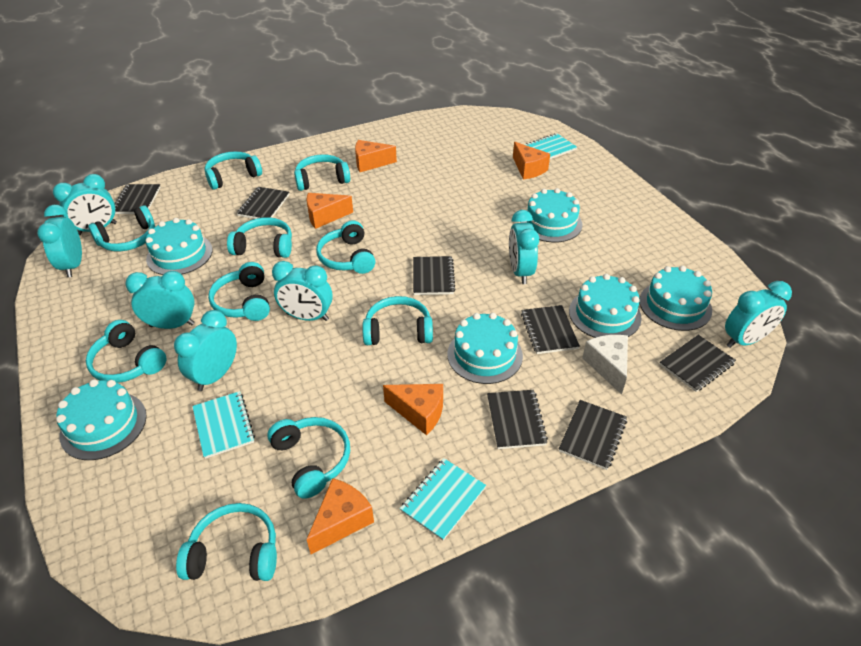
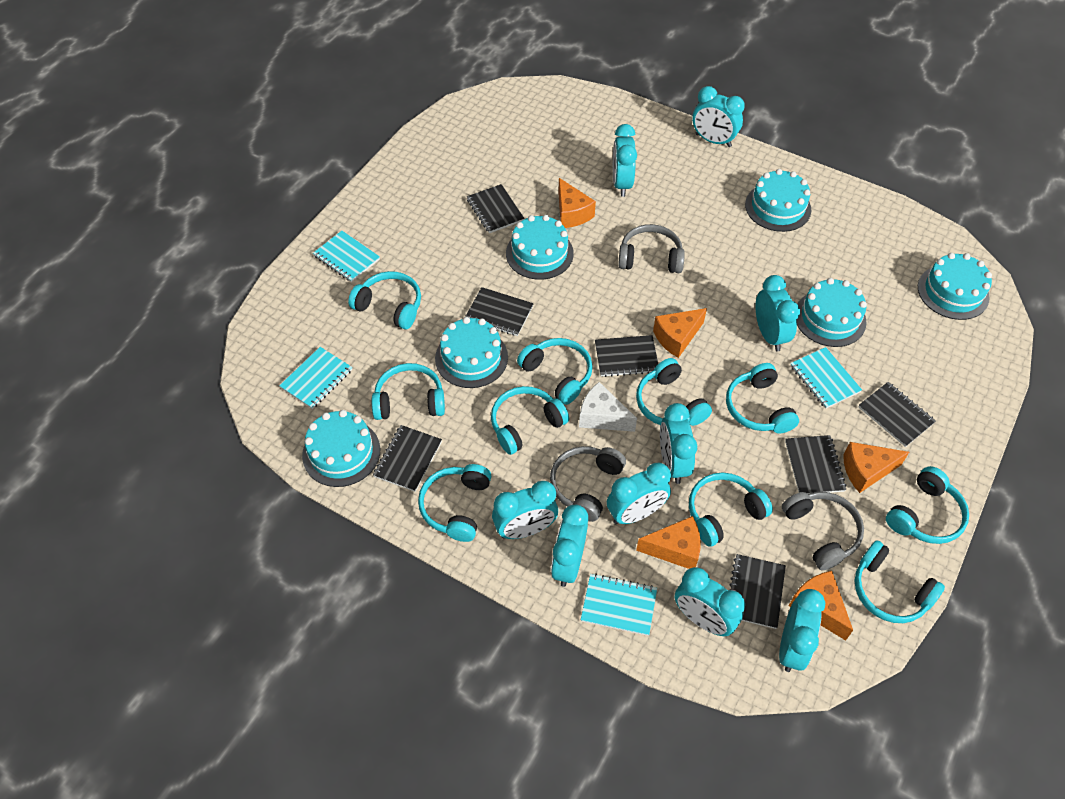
grey headphones: none = 0 -> [550,446,626,522] [618,224,685,273] [782,492,864,570] = 3
turquoise clock: [37,205,82,277] [53,174,117,235] [125,271,195,329] [174,310,237,391] [272,261,333,321] [509,210,539,284] [725,281,792,348] = 7 -> [492,481,558,539] [551,505,588,587] [607,463,671,524] [613,124,637,197] [660,403,697,484] [675,567,745,636] [692,86,745,147] [755,275,800,351] [779,589,825,672] = 9
turquoise notebook: [192,391,255,459] [400,458,486,541] [525,133,577,159] = 3 -> [279,347,352,409] [313,231,380,282] [581,573,657,636] [790,347,862,409] = 4

